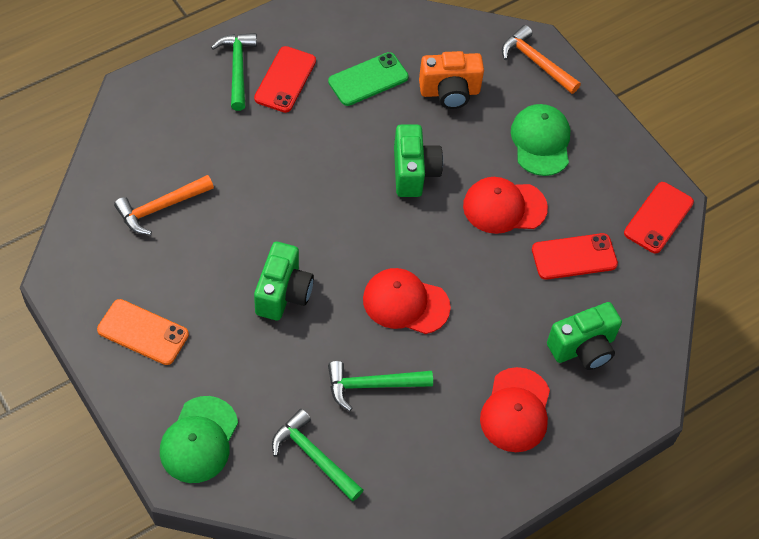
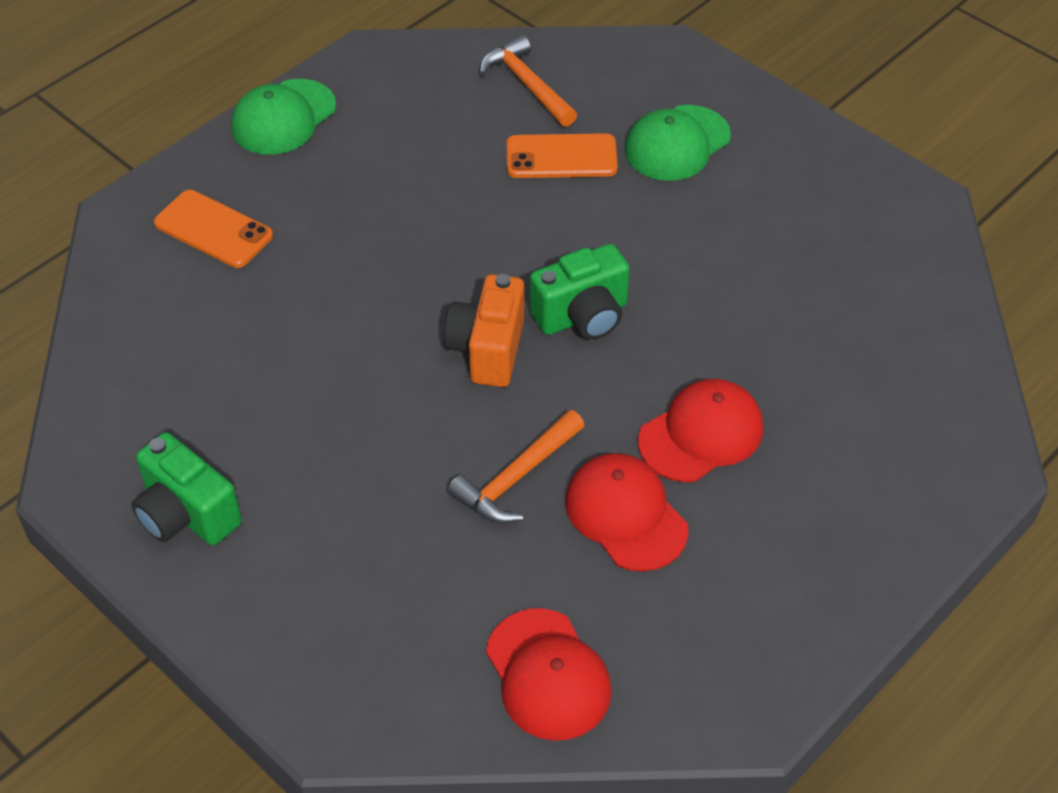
green camera: [254,242,314,320] [394,125,443,197] [547,302,622,370] = 3 -> [131,432,242,545] [530,244,630,340] = 2
green hammer: [211,33,257,111] [272,409,363,502] [328,361,433,411] = 3 -> none = 0
green phone: [328,52,409,106] = 1 -> none = 0
orange phone: [97,299,189,365] = 1 -> [154,190,273,268] [507,133,618,178] = 2
red phone: [254,46,316,113] [532,233,618,280] [624,182,694,253] = 3 -> none = 0

